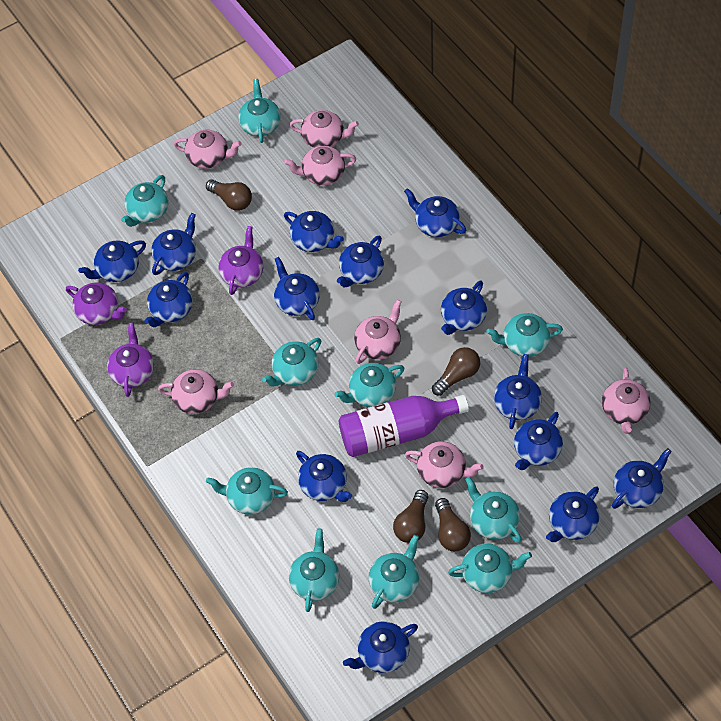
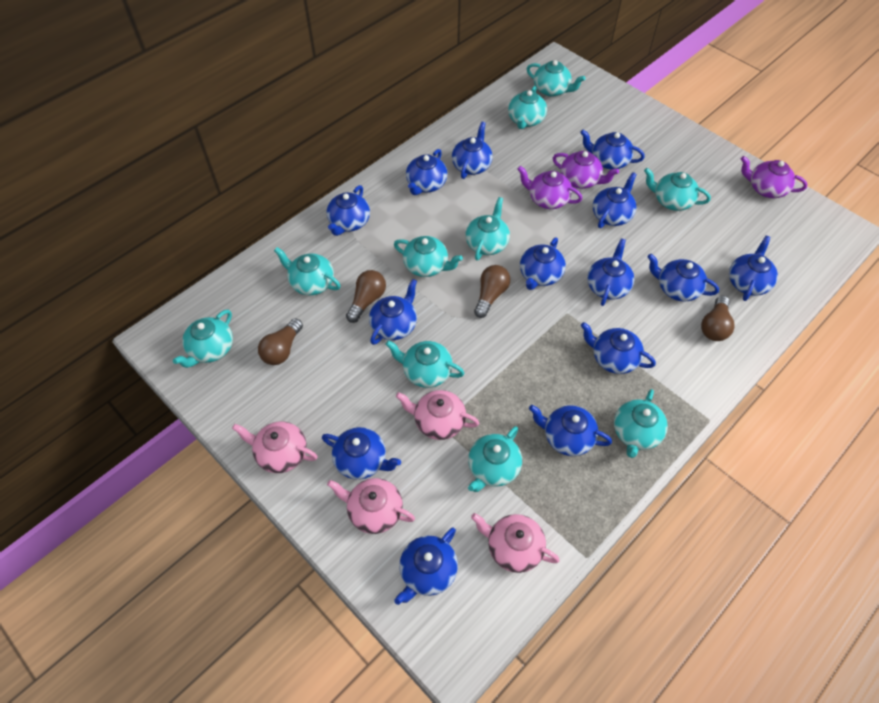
pink teapot: [158,369,234,414] [174,130,241,169] [284,146,356,186] [290,110,359,148] [354,300,401,364] [405,441,483,488] [602,368,651,434] = 7 -> [232,421,318,473] [327,478,415,534] [396,390,479,440] [471,513,560,573] = 4
purple bottle: [339,395,469,457] = 1 -> none = 0

